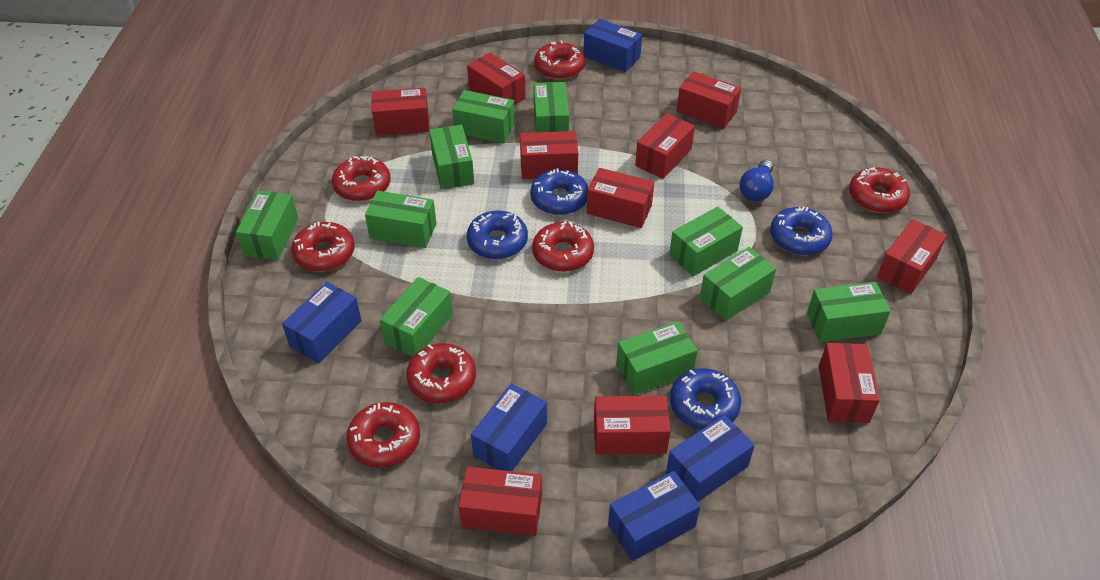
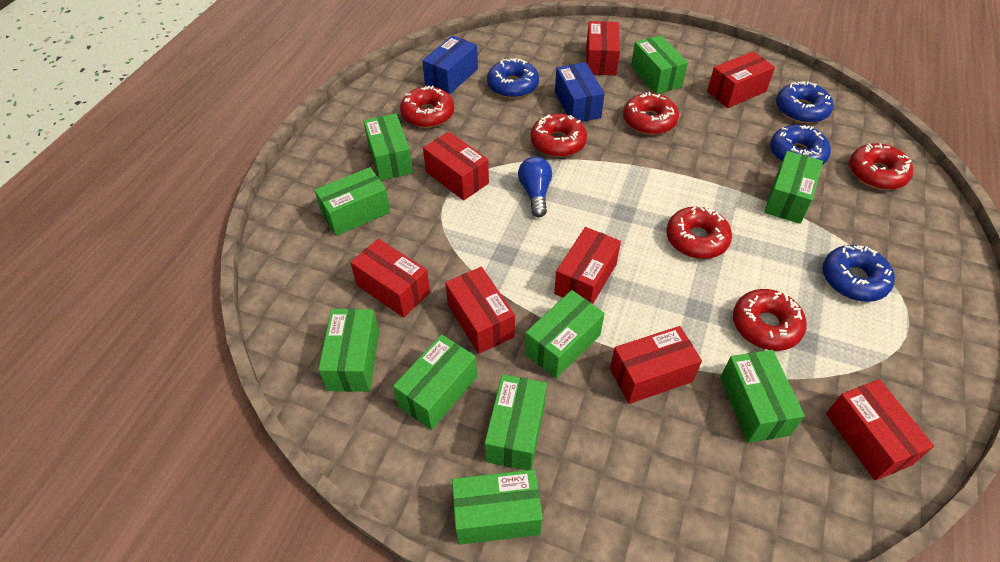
blue box: [282,282,362,363] [471,384,547,471] [583,19,642,72] [608,471,700,561] [666,415,755,502] = 5 -> [422,35,478,95] [555,62,605,122] = 2
red box: [372,88,430,136] [458,467,542,536] [467,52,526,105] [520,131,578,179] [587,168,654,228] [594,395,671,455] [635,113,695,179] [677,71,741,129] [819,343,880,423] [877,219,947,294] = 10 -> [350,239,430,318] [423,132,489,200] [445,267,515,354] [554,227,621,304] [586,21,620,75] [610,326,702,404] [707,51,775,108] [826,379,934,481] = 8
red donut: [291,222,355,272] [332,156,391,201] [346,402,420,468] [406,343,476,403] [532,221,594,272] [534,40,585,80] [849,167,910,213] = 7 -> [400,86,454,128] [531,114,587,157] [623,92,679,135] [666,205,732,259] [733,289,806,351] [849,143,913,190] = 6

